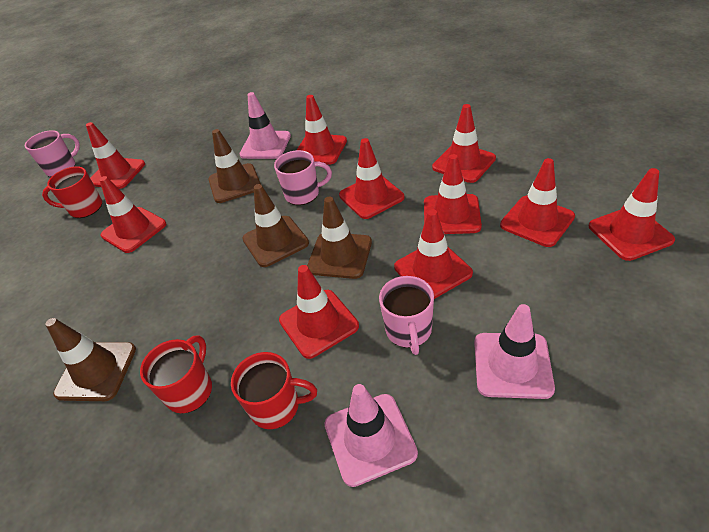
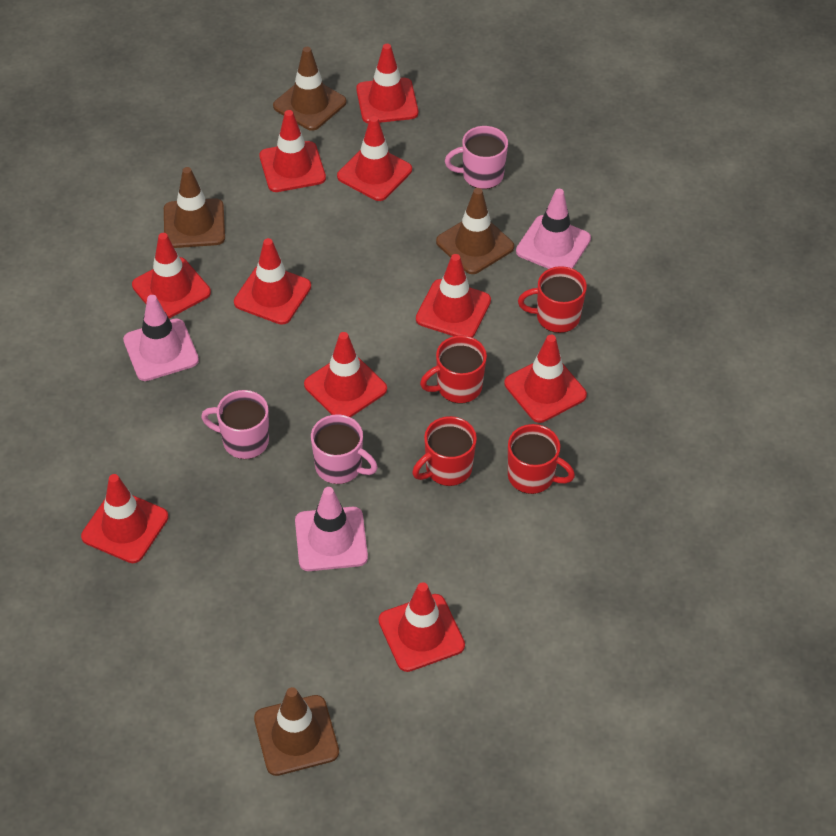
red mug: [42,166,102,218] [140,335,212,413] [231,352,317,429] = 3 -> [412,416,477,486] [420,335,487,403] [508,424,575,494] [518,266,587,333] = 4

